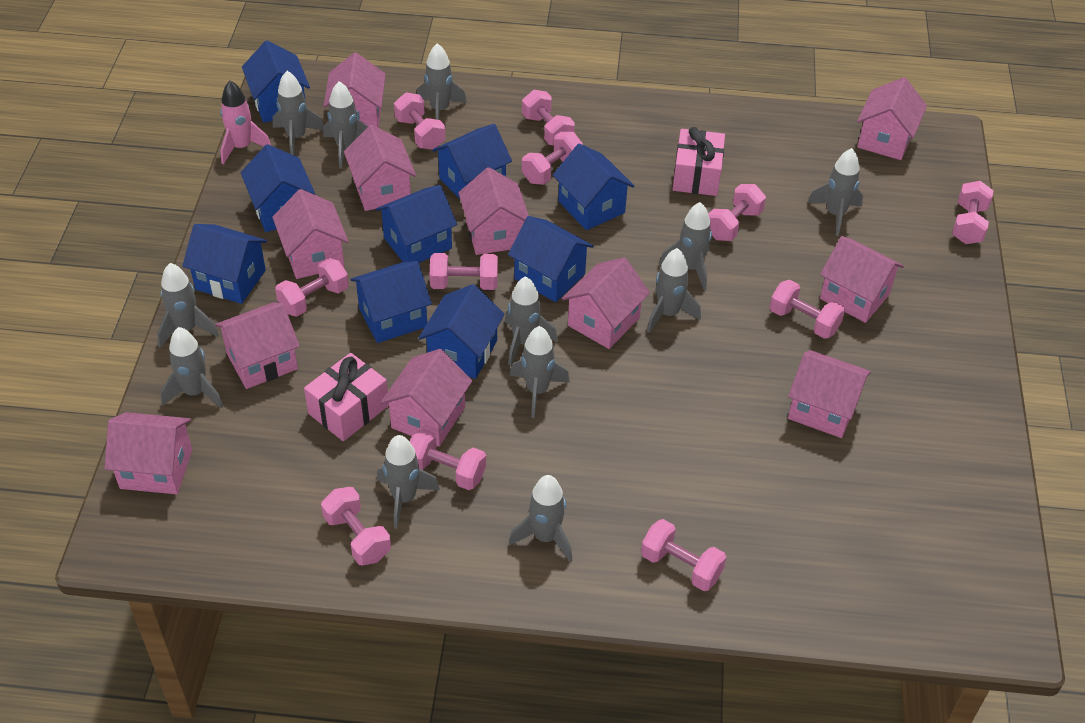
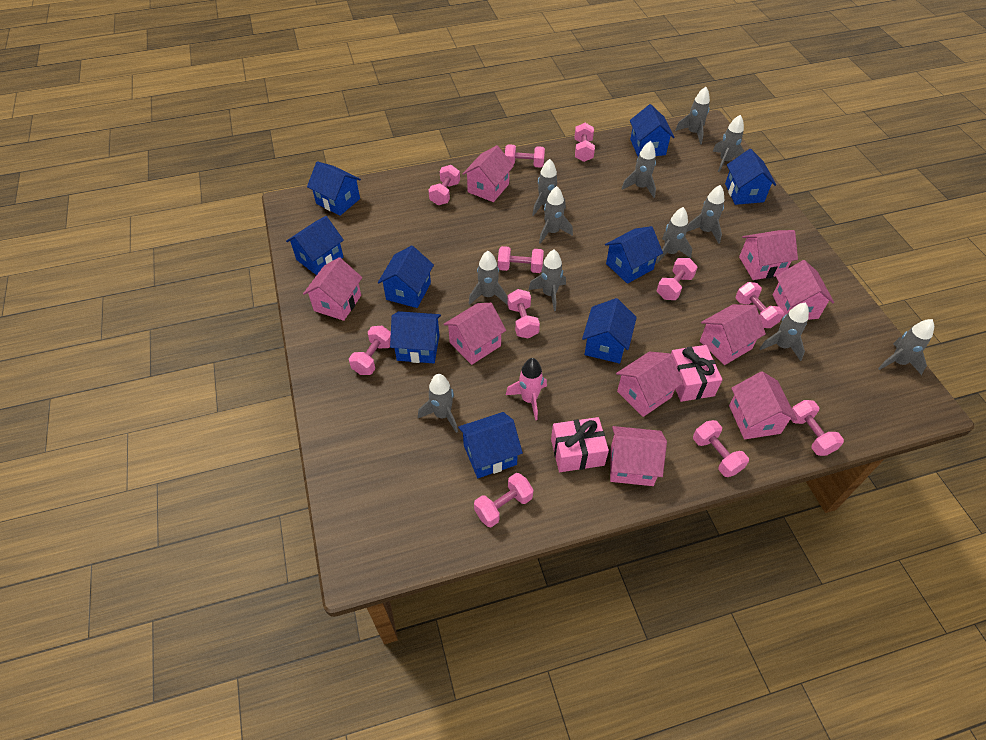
pink house: [105,412,192,494] [215,302,300,389] [272,189,349,279] [323,52,386,128] [344,125,416,211] [381,349,472,447] [458,167,529,255] [562,257,650,349] [788,350,871,438] [820,236,904,323] [857,77,927,160] = 11 -> [303,257,362,321] [444,303,506,365] [463,145,514,202] [610,426,667,486] [616,352,683,417] [700,304,766,365] [729,371,797,439] [739,230,798,280] [773,260,834,320] = 9

